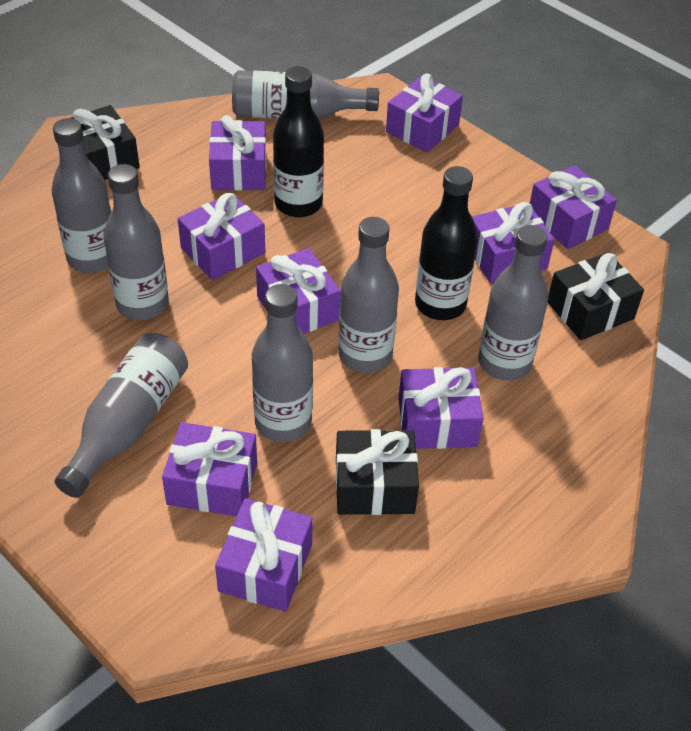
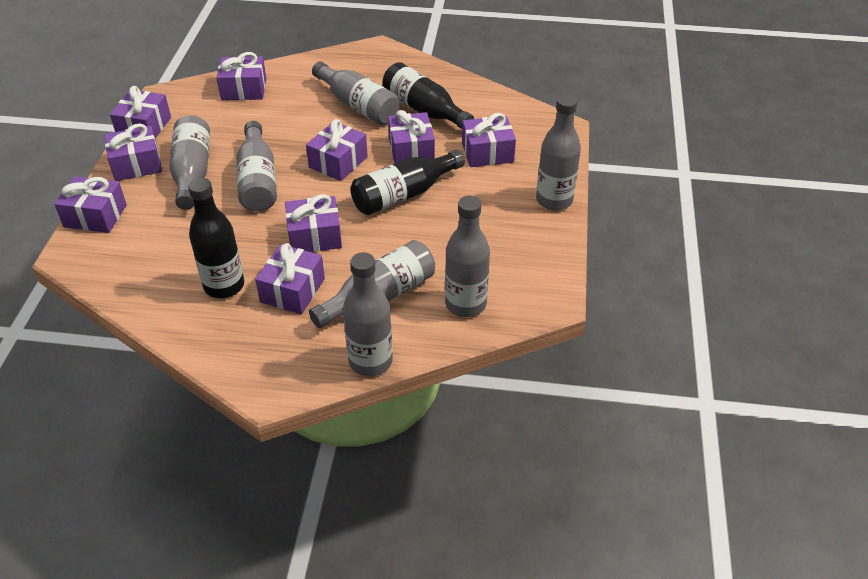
black bottle: [273,66,324,217] [415,166,478,320] = 2 -> [188,178,244,298] [351,150,465,215] [383,62,474,129] = 3
black gift: [71,105,140,180] [336,429,419,515] [548,252,644,340] = 3 -> none = 0

